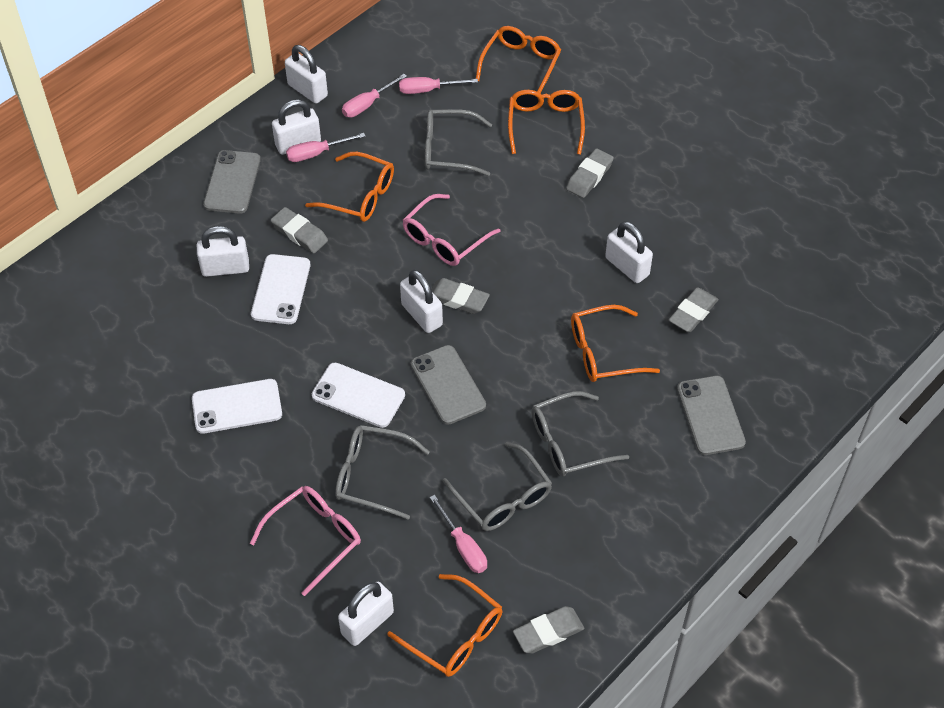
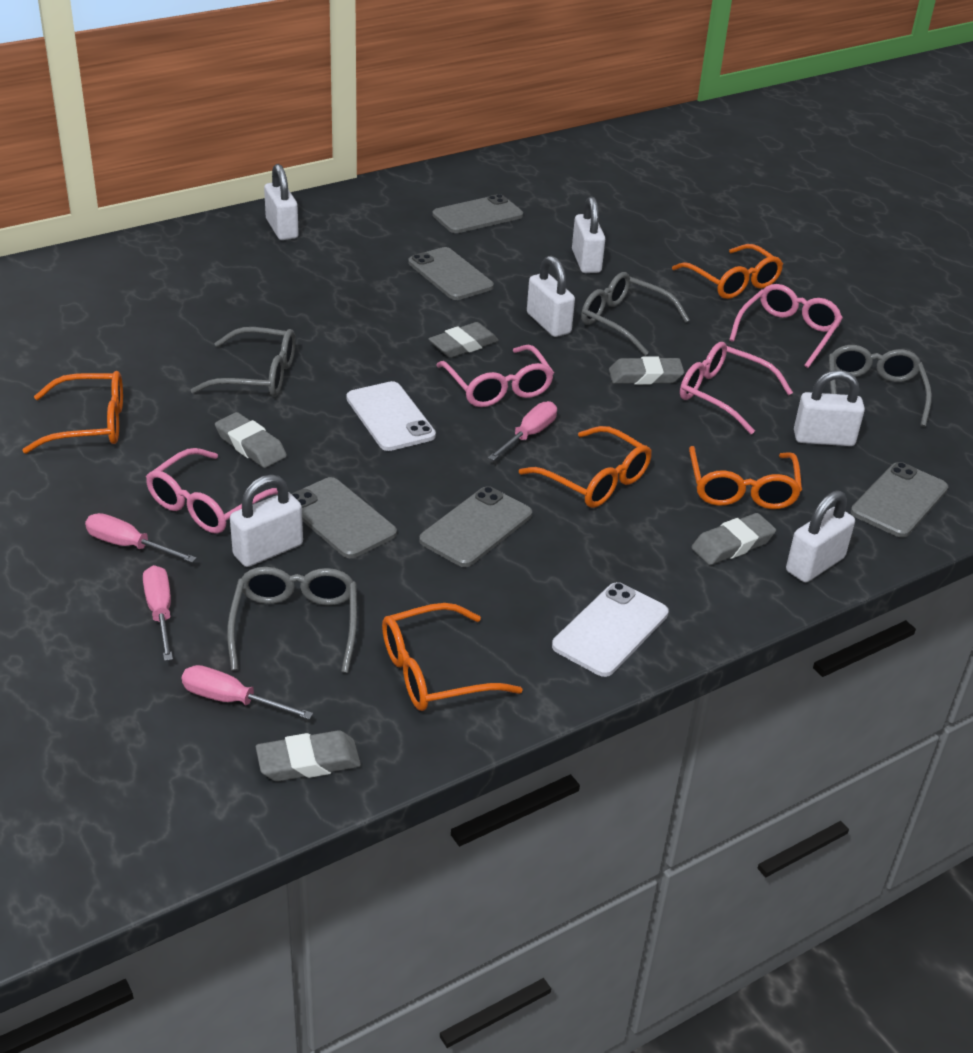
grey phone: [203,150,261,214] [411,345,486,425] [677,376,746,455] = 3 -> [292,477,397,558] [408,247,494,300] [419,486,532,567] [432,194,523,233] [851,462,948,538] = 5
pink glasses: [250,486,361,596] [403,194,501,266] = 2 -> [146,448,278,534] [436,345,554,407] [680,342,793,434] [729,284,843,368] = 4
white phone: [192,379,282,434] [251,254,310,324] [312,363,405,428] = 3 -> [346,381,436,451] [552,582,669,677] = 2

